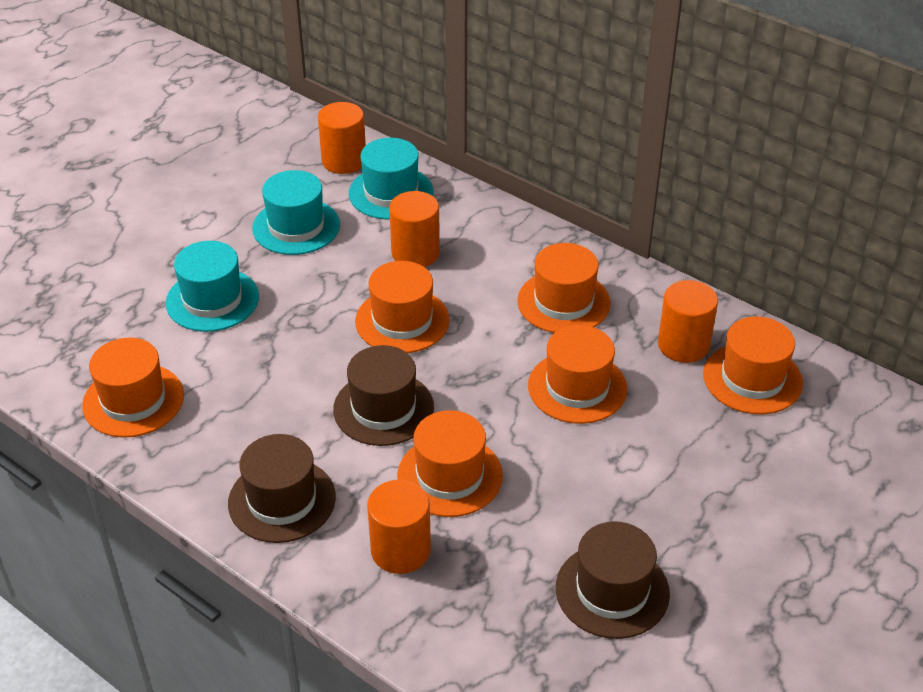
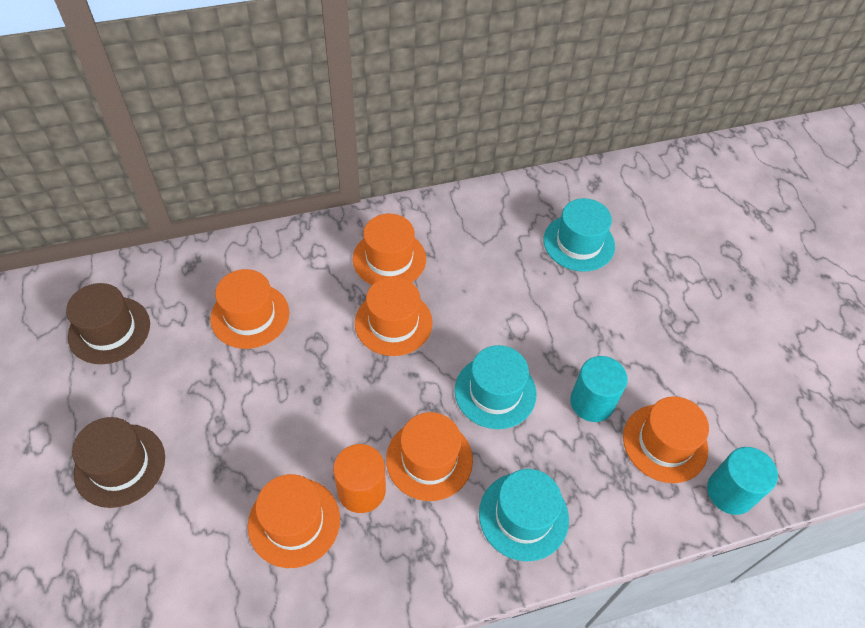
brown hat: [228,434,336,543] [333,345,434,446] [556,521,670,639] = 3 -> [66,283,150,364] [72,417,165,508] = 2
orange cylinder: [318,102,366,174] [367,480,431,574] [389,191,440,267] [658,280,718,363] = 4 -> [333,444,386,513] = 1
turquoise cylinder: none = 0 -> [570,356,628,422] [707,447,778,515] = 2

